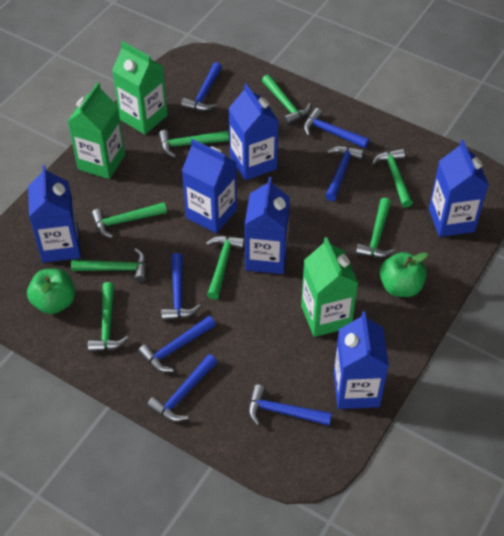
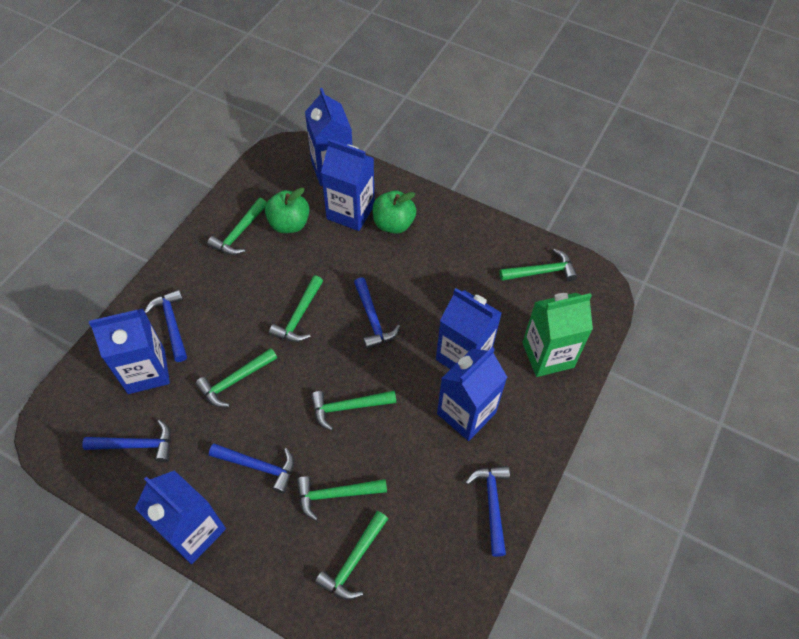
blue hammer: [138,316,216,372] [147,354,217,422] [161,253,201,321] [181,62,222,111] [248,385,332,426] [304,108,370,148] [325,146,364,201] = 7 -> [82,420,171,463] [145,289,187,362] [209,443,294,494] [354,277,400,349] [466,466,510,557] = 5
green carton: [67,82,125,179] [112,41,168,134] [301,237,358,337] = 3 -> [522,293,593,377] = 1
green hammer: [71,248,147,282] [88,282,129,352] [91,202,167,238] [159,130,229,158] [206,236,245,299] [262,74,311,125] [356,198,395,258] [371,149,413,208] = 8 -> [195,348,277,407] [207,198,267,255] [269,275,323,342] [297,476,387,521] [311,391,396,431] [315,511,388,600] [500,249,578,281] = 7

